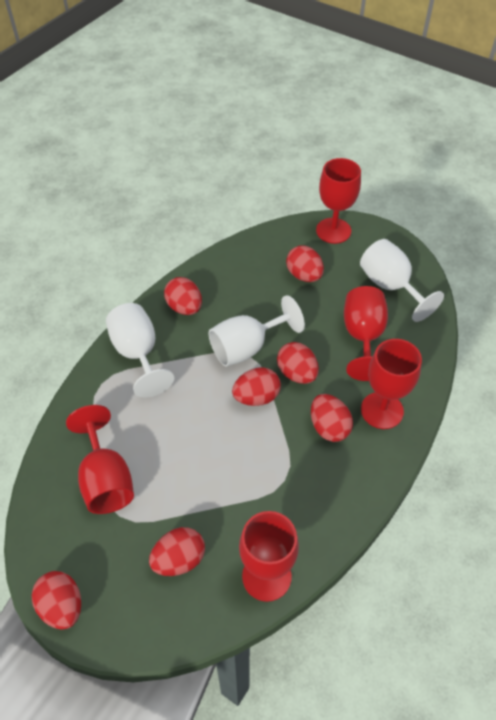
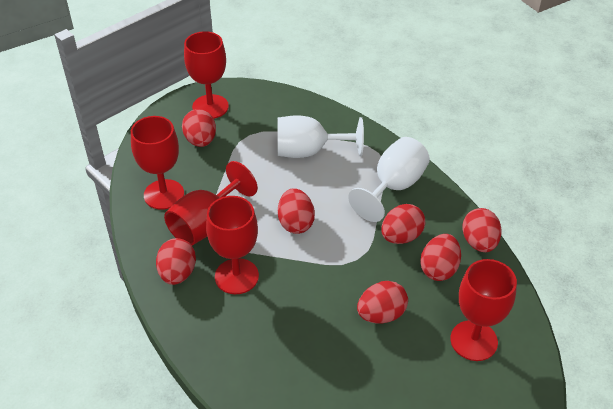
white goblet: [106,303,174,398] [209,295,305,367] [360,239,444,322] = 3 -> [277,115,364,158] [348,137,430,222] = 2

